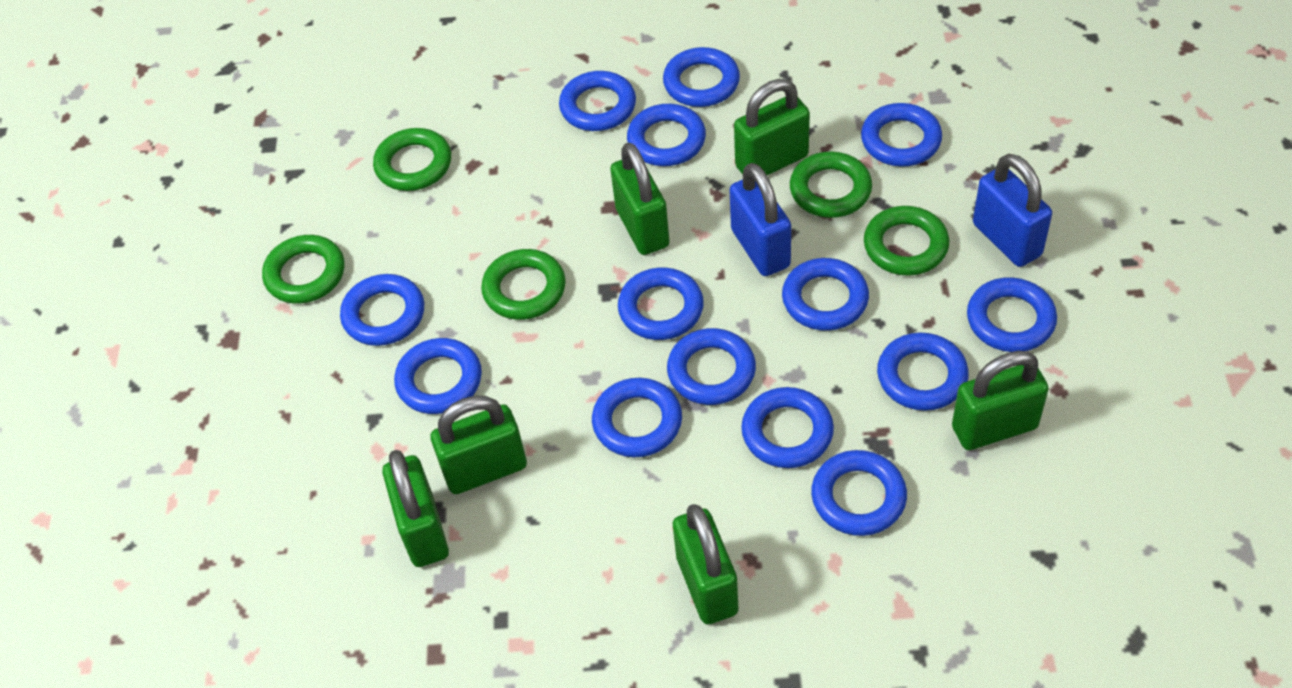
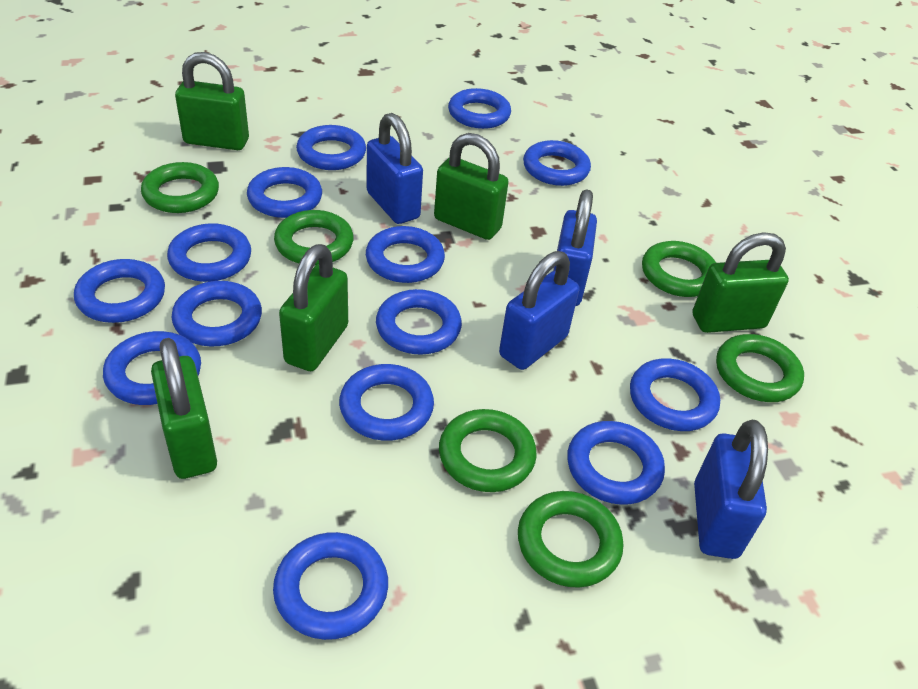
blue padlock: [730,163,791,276] [973,154,1052,267] = 2 -> [367,113,423,224] [499,251,579,370] [553,189,597,306] [694,420,768,559] = 4
green padlock: [382,450,449,567] [431,396,527,494] [610,142,670,255] [673,504,739,624] [734,79,810,175] [952,351,1049,450] = 6 -> [151,338,217,479] [175,52,249,150] [279,244,348,371] [434,133,509,240] [692,232,789,333] = 5
green ring: [262,235,345,304] [373,128,451,191] [481,249,566,320] [790,151,872,218] [864,206,949,276] = 5 -> [141,162,219,213] [274,210,354,266] [439,409,537,492] [518,491,623,588] [642,241,716,297] [716,334,804,402] = 6

